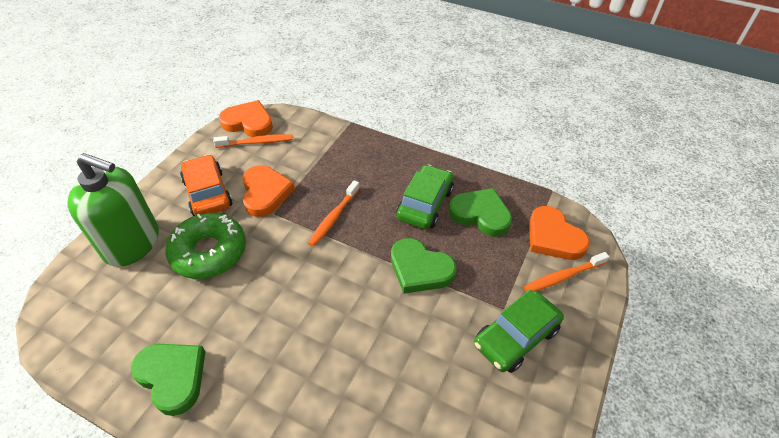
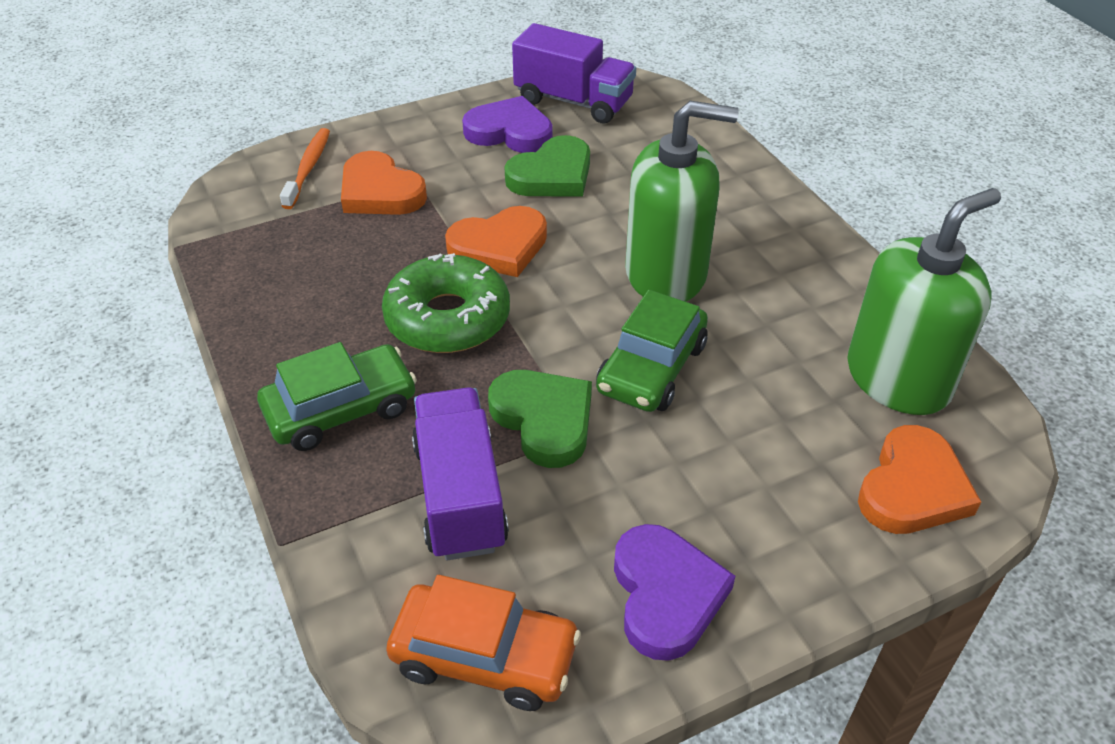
green heart: [131,344,205,416] [391,238,456,294] [448,188,512,237] = 3 -> [488,370,592,468] [505,135,590,196] = 2
green soap dispenser: [68,153,159,267] = 1 -> [625,101,739,302] [847,188,1001,415] = 2
orange toothbrush: [213,134,293,148] [308,180,360,247] [524,252,609,292] = 3 -> [280,128,330,209] = 1
purple heart: none = 0 -> [462,96,553,153] [614,524,735,661] = 2
purple truck: none = 0 -> [412,387,509,560] [512,23,636,124] = 2

